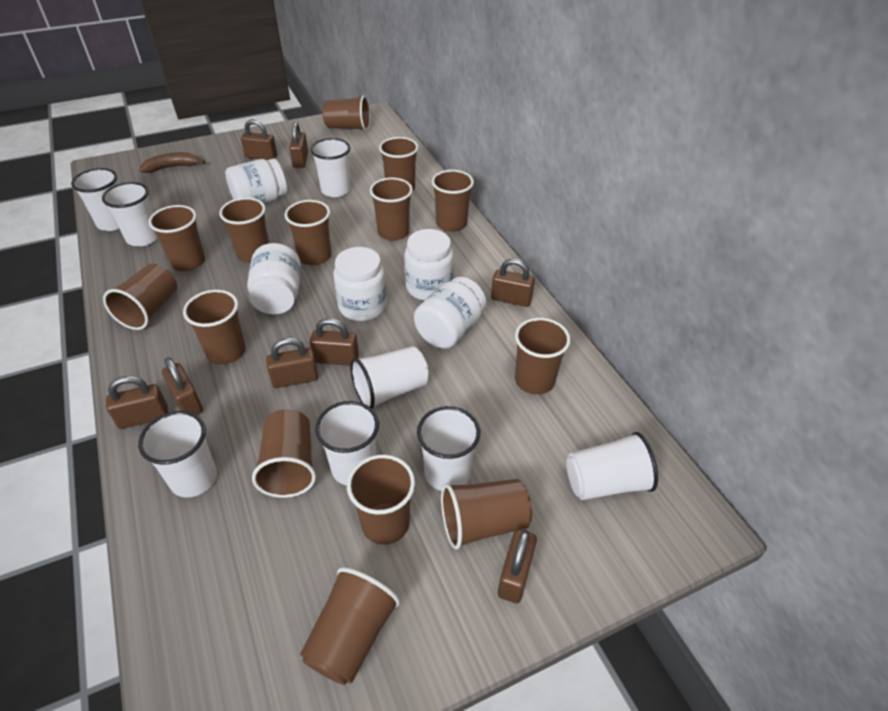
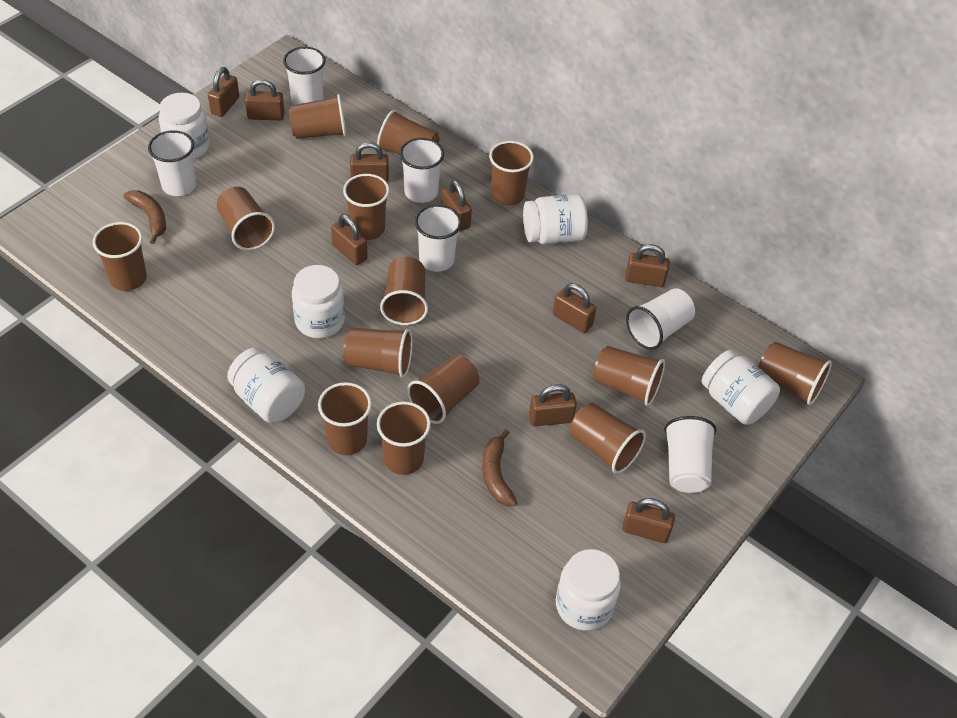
brown banana: [139,152,206,173] = 1 -> [123,190,166,244] [482,429,517,506] = 2
brown padlock: [106,376,168,429] [162,357,203,415] [241,119,277,160] [266,338,318,388] [289,122,308,168] [310,318,359,366] [491,259,535,307] [498,529,537,603] = 8 -> [208,67,239,117] [245,79,285,120] [331,214,368,265] [350,142,389,182] [441,180,472,231] [529,384,577,426] [553,283,596,333] [622,498,675,543] [625,244,669,287] = 9
white cup: [71,168,119,231] [102,182,158,246] [138,411,217,498] [311,138,351,197] [315,401,379,486] [350,346,429,409] [417,406,480,491] [566,432,658,500] = 8 -> [148,130,196,196] [283,47,325,105] [400,138,444,203] [415,205,462,272] [626,288,695,350] [664,416,716,493] = 6
white jar: [225,158,287,203] [247,243,301,315] [334,247,387,321] [405,229,454,301] [414,277,486,349] = 5 -> [159,93,210,160] [227,347,305,423] [292,265,345,338] [523,194,588,244] [556,549,621,631] [702,350,780,425] = 6

